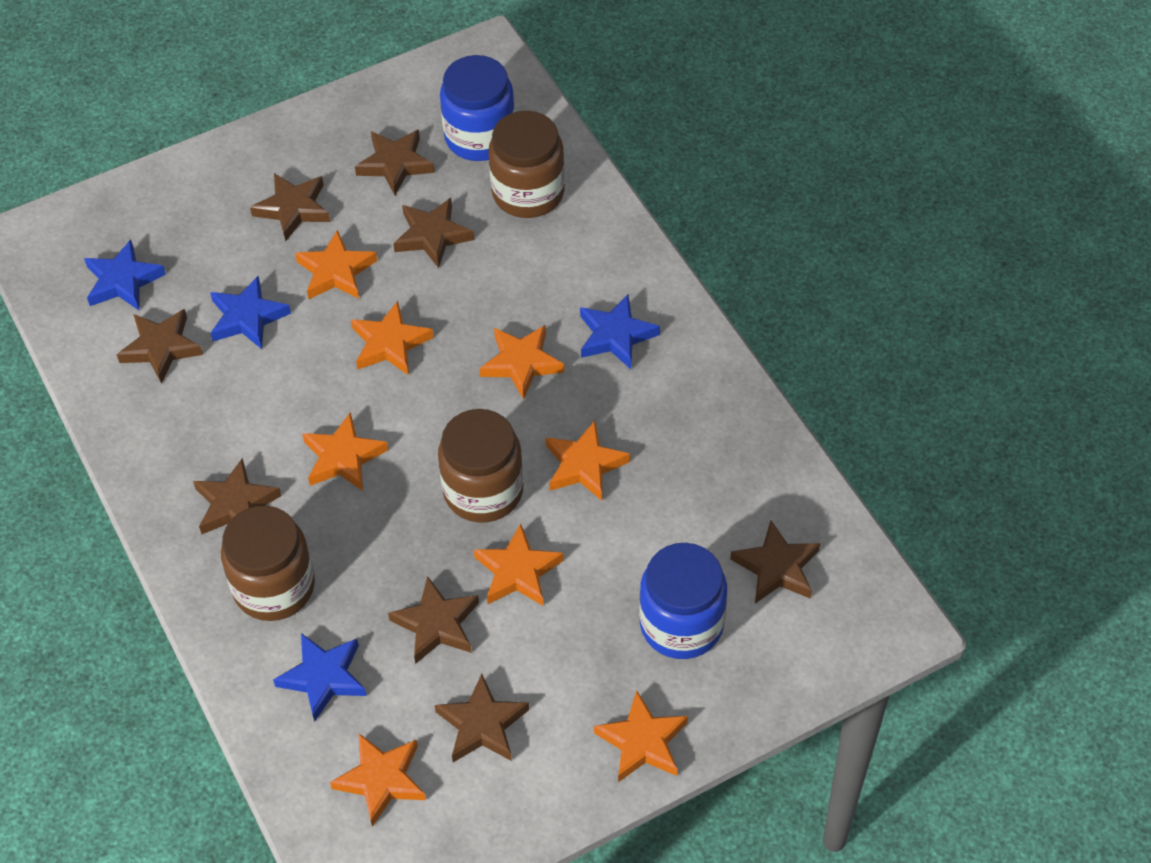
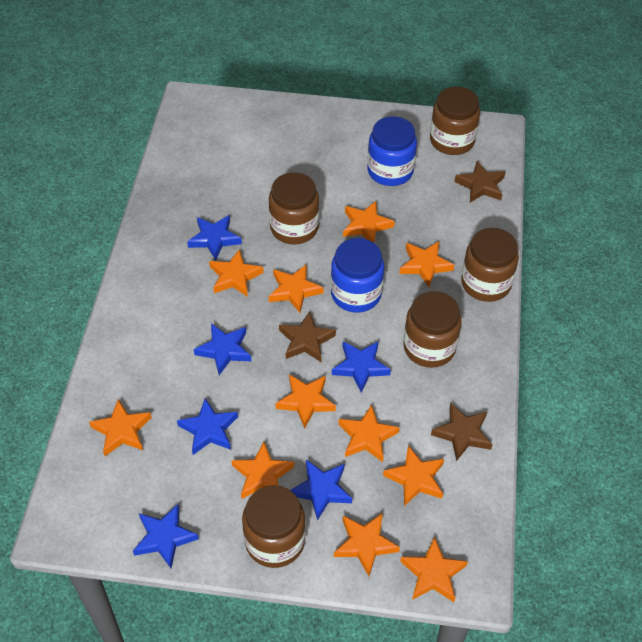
blue star: [84,239,166,310] [210,276,291,349] [273,633,367,722] [580,295,660,369] = 4 -> [133,504,199,568] [177,398,238,455] [187,215,242,260] [193,323,251,375] [290,460,352,521] [332,341,391,393] = 6
brown jar: [221,505,315,621] [438,409,523,522] [489,111,565,218] = 3 -> [242,485,306,568] [269,172,319,245] [403,291,462,368] [430,87,480,155] [461,228,519,302] = 5
brown star: [117,309,203,383] [193,458,281,534] [250,173,330,241] [355,130,435,195] [388,576,479,664] [393,198,474,268] [435,674,529,762] [730,520,820,603] = 8 -> [279,311,336,362] [431,403,493,461] [454,161,505,203] = 3
orange star: [295,230,377,299] [302,412,388,491] [330,733,426,827] [351,301,434,375] [474,523,564,606] [479,325,564,400] [546,421,630,500] [594,690,688,782] = 8 -> [89,399,152,456] [209,249,264,297] [231,442,294,499] [269,264,323,313] [275,374,336,429] [334,513,400,576] [339,405,399,462] [343,201,395,243] [383,445,444,506] [399,241,454,287] [400,537,468,602] = 11

